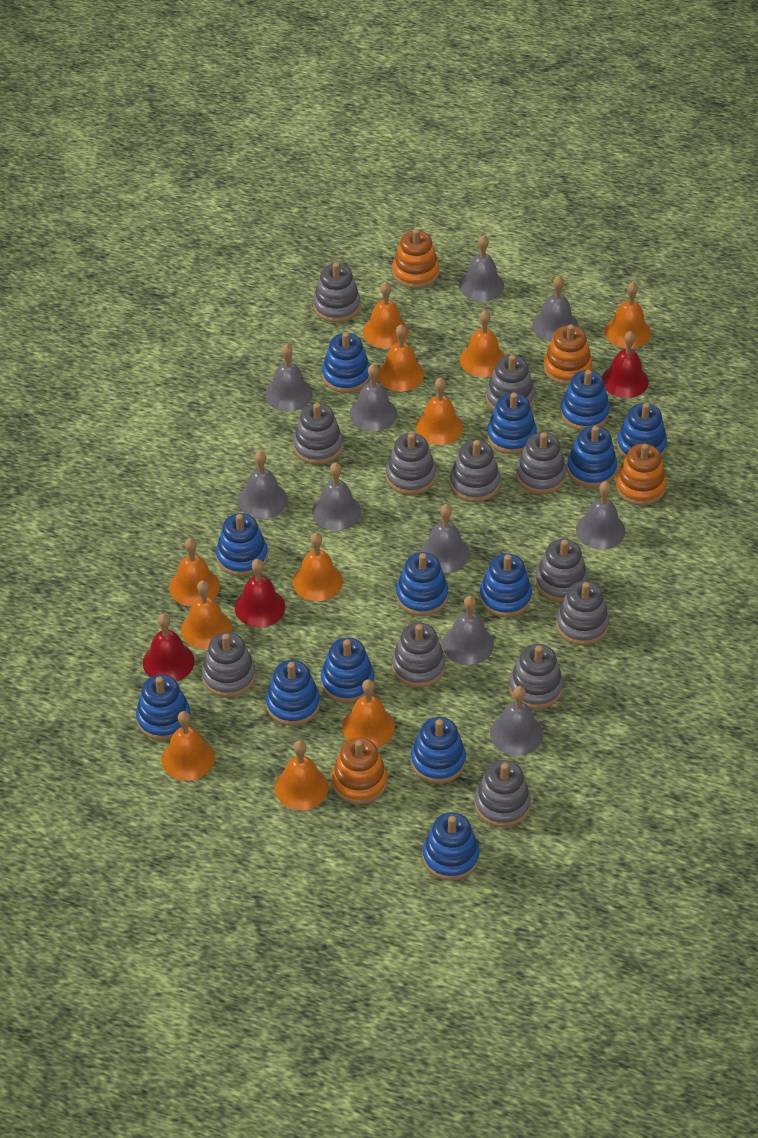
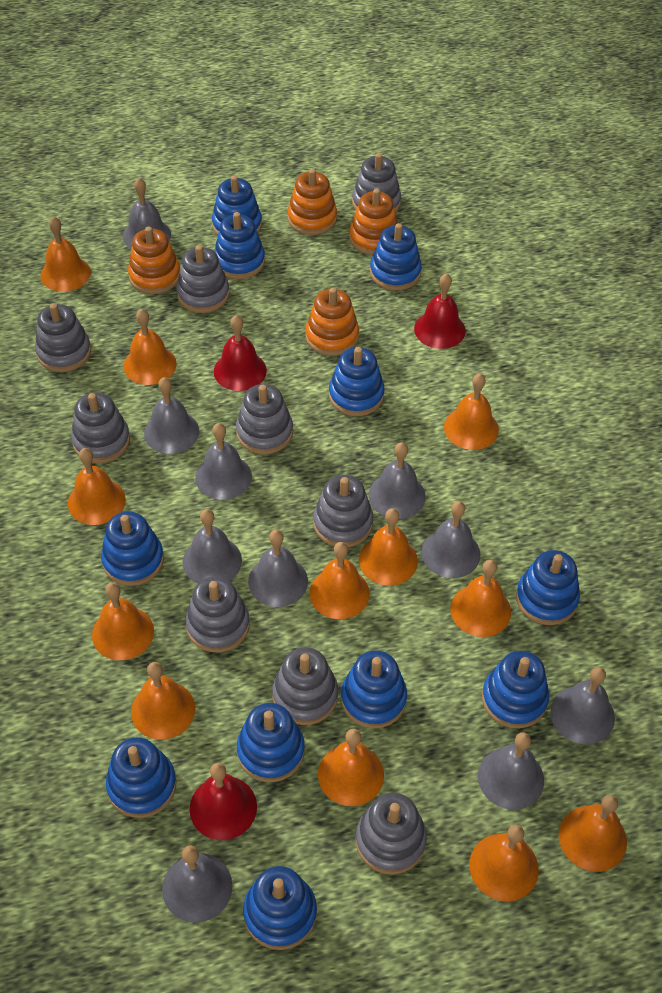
blue stacking toy: [136,674,191,740] [216,513,268,576] [266,660,320,726] [321,638,374,703] [322,332,370,393] [396,552,448,616] [411,717,466,784] [423,812,480,881] [479,553,532,617] [487,393,537,454] [560,370,610,430] [567,426,617,488] [617,403,667,458] = 13 -> [101,511,164,586] [106,737,177,818] [212,175,262,235] [214,212,265,279] [237,703,305,782] [243,866,317,950] [329,347,385,416] [341,650,407,729] [370,223,422,291] [482,651,549,729] [516,550,580,625] = 11
grey stacking toy: [202,632,256,697] [293,403,343,464] [313,262,360,323] [386,433,436,495] [392,623,445,688] [450,440,500,502] [475,760,531,827] [486,355,535,411] [509,644,563,709] [516,432,567,494] [535,539,588,602] [556,581,609,645] = 12 -> [35,303,91,372] [71,392,130,463] [177,245,230,313] [185,576,250,652] [236,384,293,454] [272,647,338,725] [313,475,373,547] [352,153,401,213] [355,793,427,875] = 9
orange bell: [161,711,215,781] [169,538,220,607] [181,580,232,649] [275,740,329,810] [293,533,343,601] [342,679,395,748] [363,282,409,348] [377,324,424,391] [415,377,463,445] [460,310,505,377] [605,282,651,349] = 11 -> [40,216,91,292] [68,448,126,525] [92,583,154,660] [123,309,177,385] [131,662,195,740] [309,542,370,619] [318,729,384,806] [359,508,418,586] [444,374,499,450] [450,560,511,637] [469,824,539,902] [559,795,627,872] = 12

